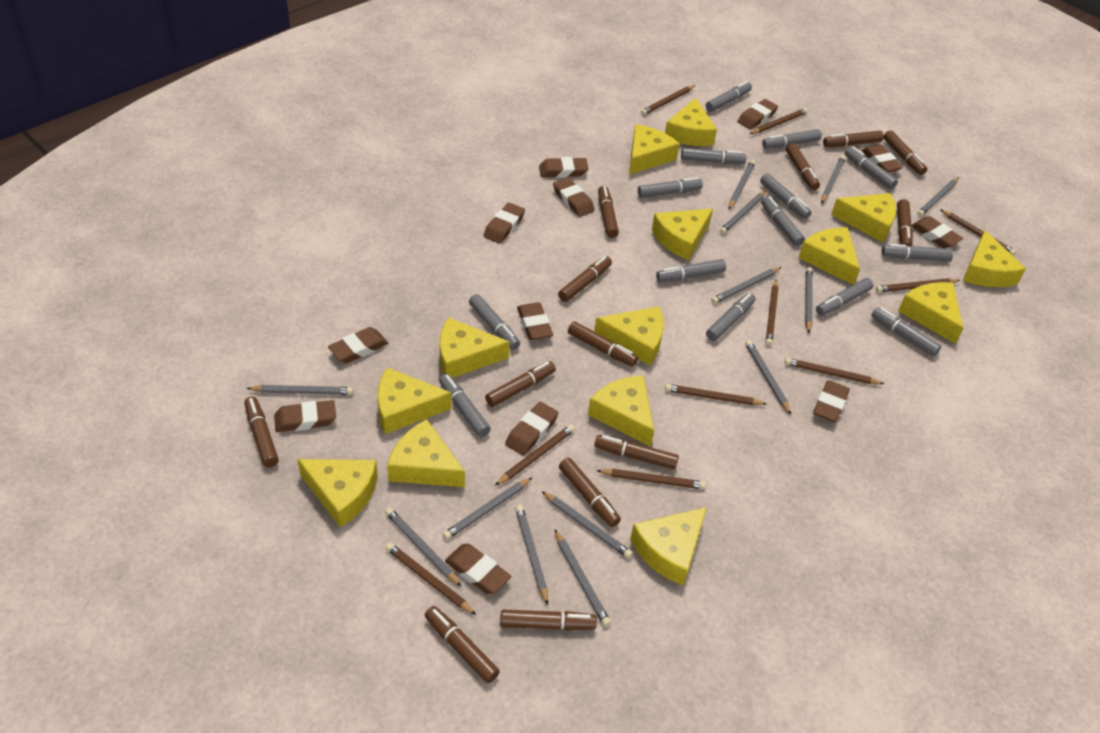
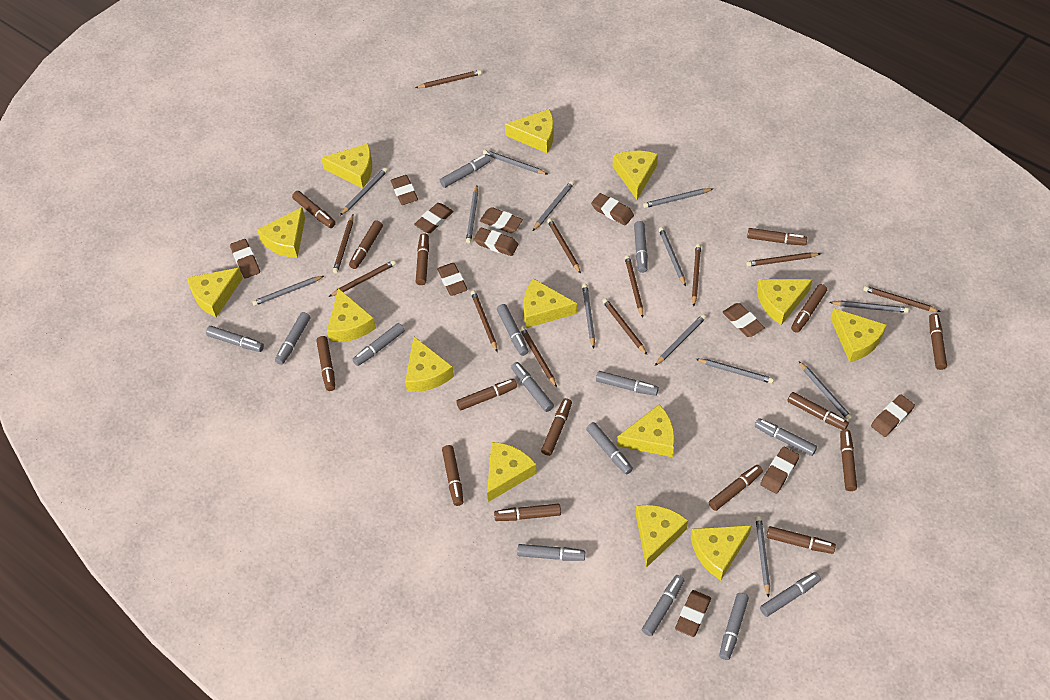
brown eraser: [274,400,336,432] [328,327,388,363] [445,543,511,594] [483,203,525,244] [505,402,558,456] [517,302,553,340] [539,157,589,178] [553,177,595,217] [738,99,778,130] [813,380,850,422] [862,145,903,172] [912,216,963,248] = 12 -> [230,239,260,279] [391,175,418,205] [414,203,454,233] [437,263,468,296] [474,227,518,256] [480,207,523,233] [591,193,634,225] [675,590,711,637] [723,303,765,337] [760,447,800,494] [871,394,915,437] = 11
brown marker: [244,397,279,467] [425,606,500,683] [485,361,556,407] [500,610,597,631] [558,256,612,302] [559,458,621,527] [568,321,638,367] [594,435,679,469] [598,186,619,238] [786,143,820,190] [823,131,884,147] [884,130,927,175] [897,199,913,246] = 13 -> [292,191,336,228] [316,336,335,391] [349,220,383,269] [416,233,429,285] [442,445,464,506] [456,379,517,410] [494,503,561,521] [541,398,572,456] [709,465,763,511] [747,228,807,245] [767,526,836,554] [788,392,849,430] [791,284,827,333] [840,429,857,491] [929,313,947,370] = 15
brown pencil: [386,543,476,615] [495,425,575,486] [596,469,706,489] [641,85,695,115] [665,384,767,405] [749,108,808,134] [766,280,779,346] [784,358,884,384] [876,278,960,292] [940,209,1016,256] = 10 -> [329,260,396,297] [333,214,354,274] [415,70,482,88] [471,291,497,352] [520,327,557,388] [547,218,581,274] [602,298,647,355] [625,255,643,318] [692,244,701,306] [746,252,821,267] [863,286,941,312] = 11

